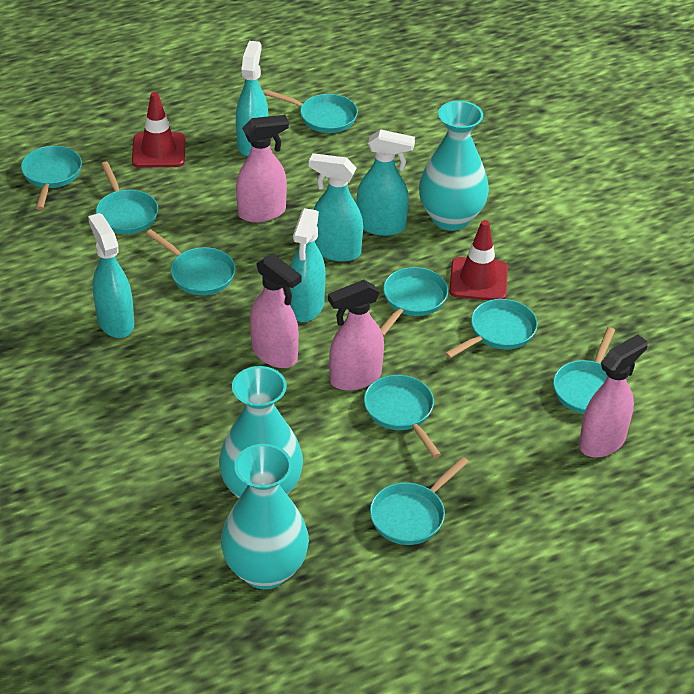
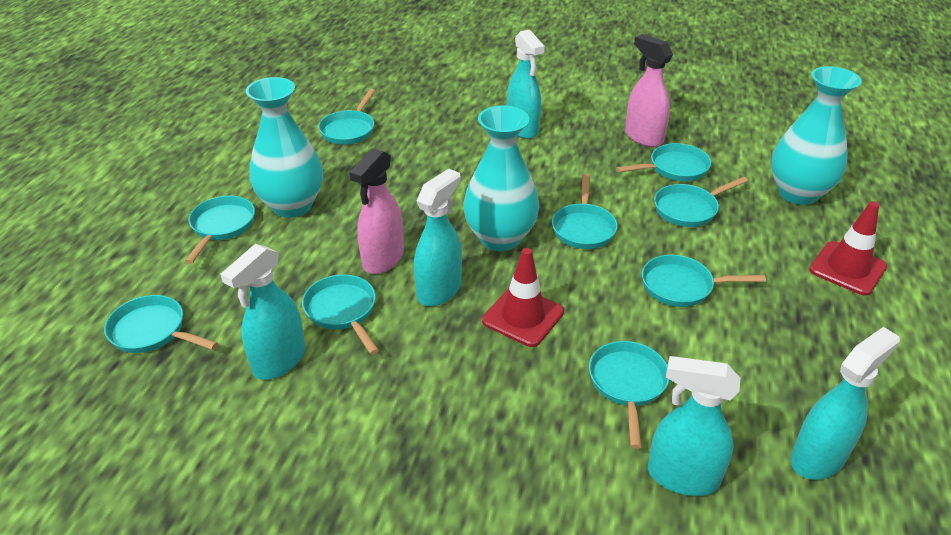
pink spray bottle: [236,115,289,223] [250,254,302,368] [328,280,384,391] [579,334,648,458] = 4 -> [349,148,404,274] [625,34,673,147] = 2

